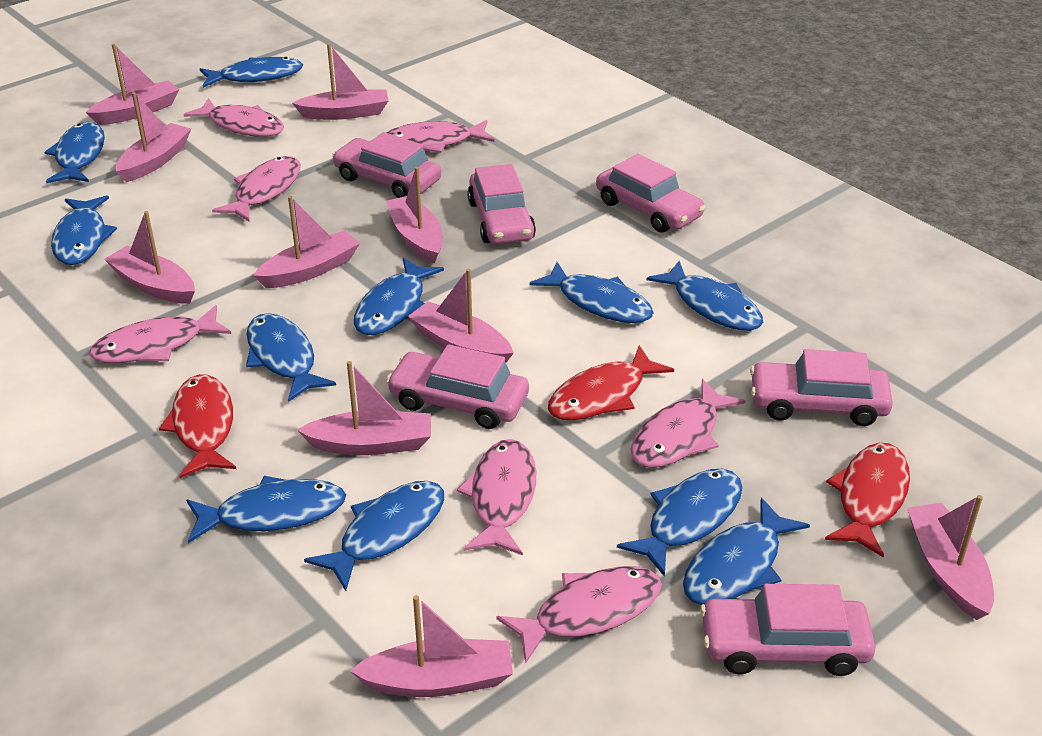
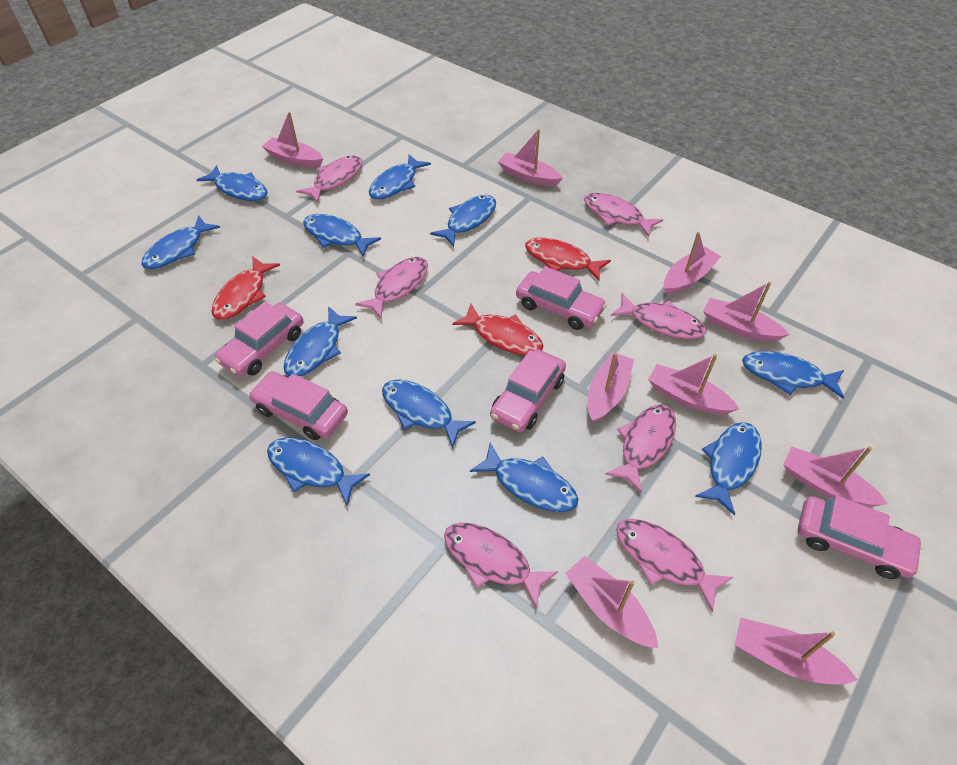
pink boat: [85,44,179,125] [104,211,195,304] [116,92,191,182] [253,196,360,288] [292,43,389,120] [297,361,431,455] [350,595,513,697] [386,167,443,263] [408,269,514,362] [907,495,994,620] = 10 -> [262,112,324,168] [498,129,563,186] [565,556,658,648] [588,352,634,423] [648,354,739,415] [664,232,721,295] [703,282,790,342] [735,618,857,685] [783,447,888,507] = 9
pink car: [332,132,441,198] [386,344,529,429] [467,164,536,244] [596,154,705,233] [700,584,875,676] [750,349,893,426] = 6 -> [215,302,303,377] [249,371,348,440] [490,349,566,432] [516,266,607,330] [798,496,923,579] = 5

